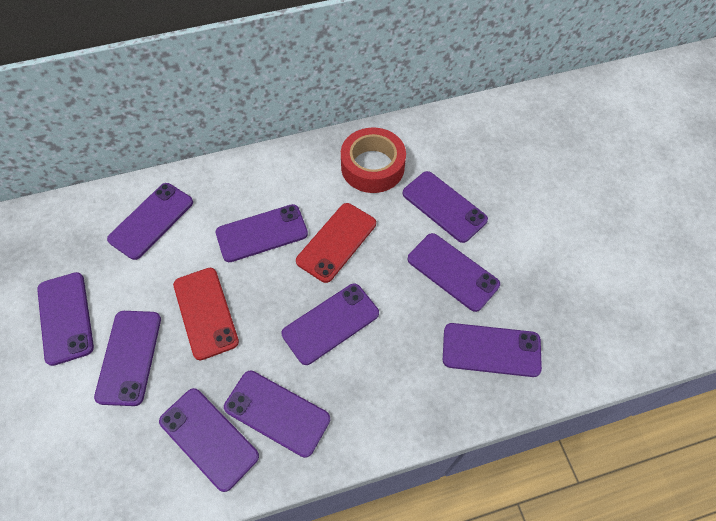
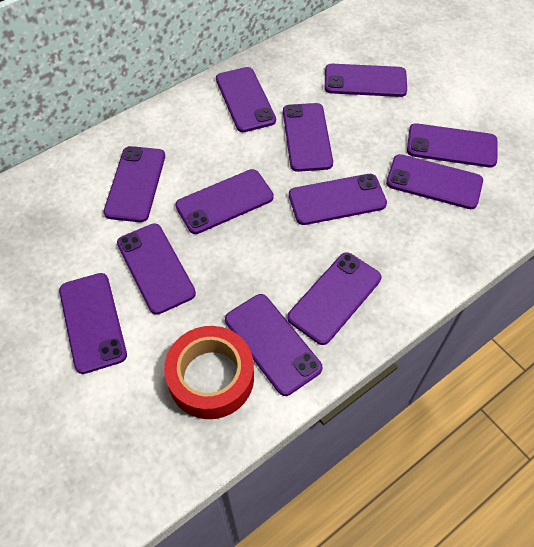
purple phone: [37,272,94,366] [94,311,161,406] [107,183,193,260] [159,388,259,492] [216,204,308,262] [224,371,330,458] [282,284,379,365] [403,171,488,243] [407,233,500,312] [443,323,542,377] = 10 -> [59,273,127,374] [103,146,165,222] [117,223,196,315] [175,169,274,234] [216,67,276,132] [225,294,322,396] [283,103,333,172] [287,252,381,345] [289,174,387,225] [325,64,407,97] [386,154,483,209] [407,123,497,167] = 12
red phone: [173,268,239,360] [296,203,376,283] = 2 -> none = 0

